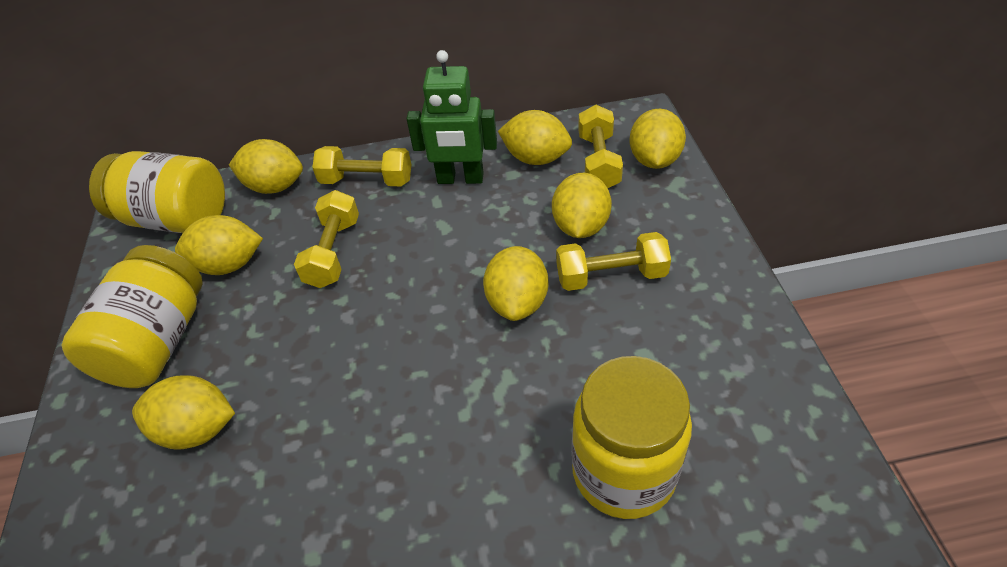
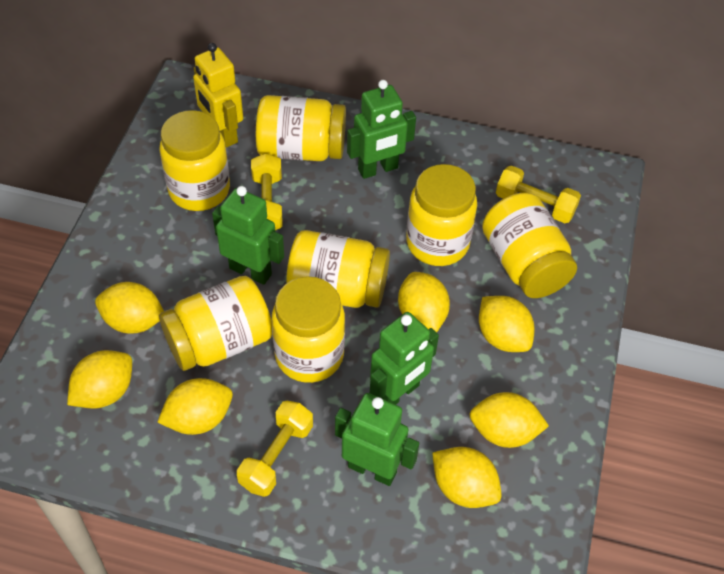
green robot: [406,50,497,184] = 1 -> [212,186,284,285] [335,393,419,486] [347,80,416,179] [370,312,439,405] = 4
yellow dumbbell: [294,190,359,288] [312,146,411,186] [556,232,671,291] [578,105,623,188] = 4 -> [237,401,313,497] [251,153,283,230] [496,166,581,223] = 3
yellow jar: [61,245,203,388] [89,151,225,233] [572,356,692,519] = 3 -> [159,276,272,371] [160,110,230,211] [256,95,346,161] [272,276,345,383] [286,230,390,308] [406,164,477,266] [482,193,577,298] = 7
yellow robot: none = 0 -> [193,43,243,147] = 1

